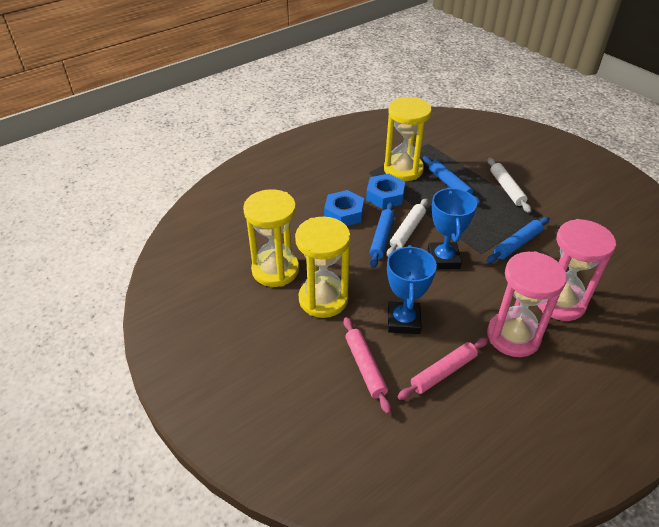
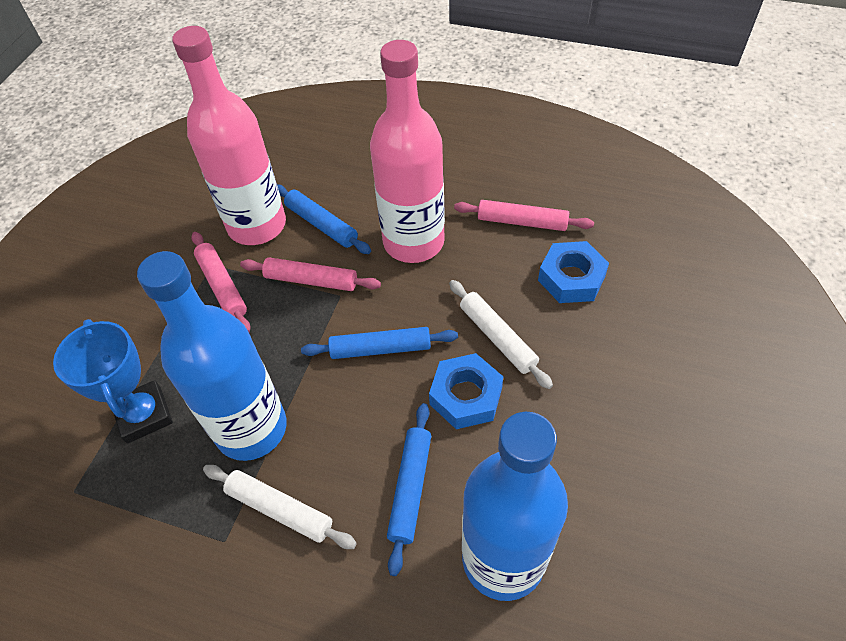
blue bottle: none = 0 -> [137,251,287,461] [462,412,568,601] = 2
blue trophy: [387,245,437,334] [427,187,477,269] = 2 -> [53,319,173,444] = 1
pink bottle: none = 0 -> [172,26,286,245] [370,40,445,263] = 2
pink hourglass: [487,251,567,357] [537,219,616,321] = 2 -> none = 0
pink rolling pin: [343,317,391,414] [397,337,488,400] = 2 -> [191,232,250,332] [240,257,381,291] [454,200,594,231] = 3
yellow hourglass: [243,189,299,287] [295,217,351,318] [384,97,432,181] = 3 -> none = 0

